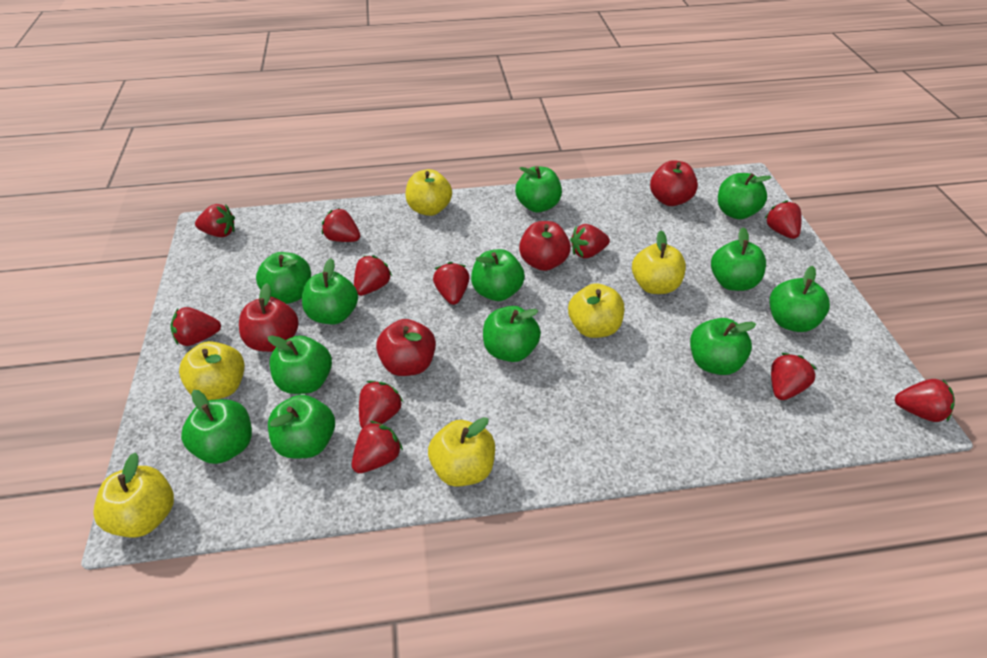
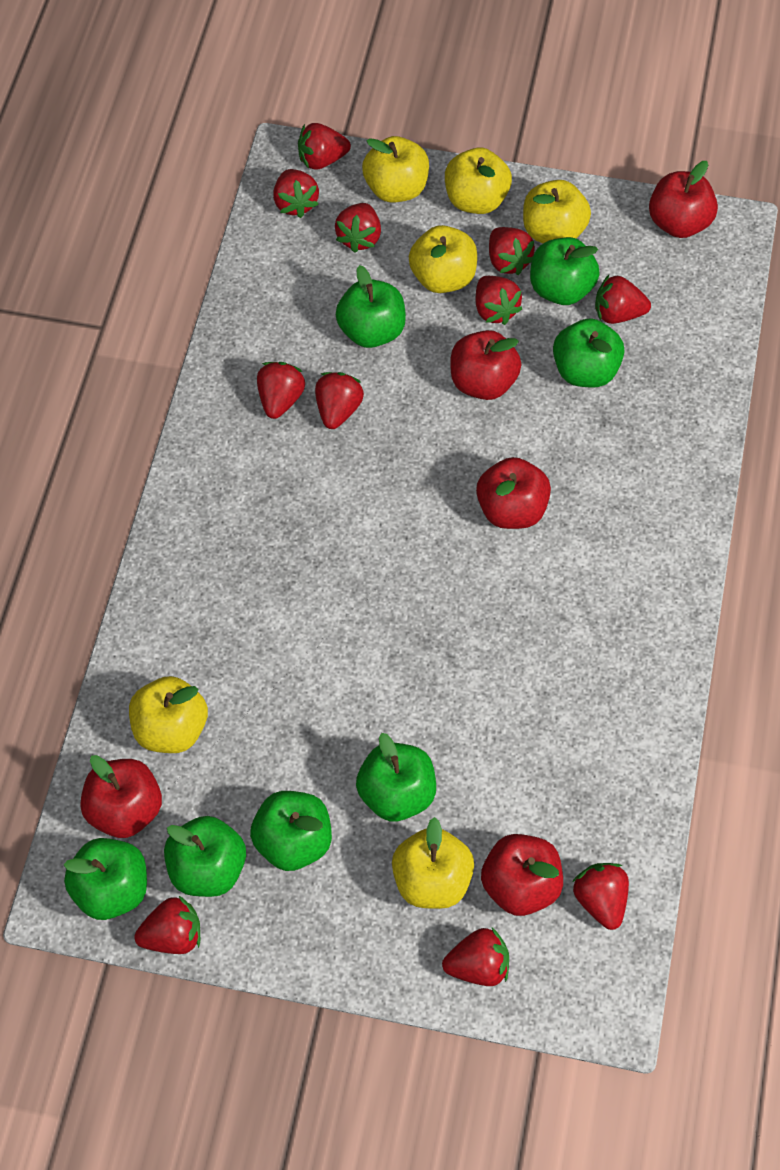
green apple: [181,390,252,464] [256,252,311,304] [268,335,332,394] [268,395,335,458] [302,258,358,324] [471,249,525,301] [483,306,541,362] [515,166,562,213] [690,318,756,375] [711,227,766,291] [718,173,771,220] [769,266,830,332] = 12 -> [64,838,147,920] [164,816,246,897] [250,791,332,871] [336,265,406,348] [356,733,436,821] [530,237,600,305] [553,318,625,388] = 7
red apple: [239,283,299,352] [376,319,436,376] [519,221,571,271] [650,160,698,206] = 4 -> [80,755,162,838] [451,330,522,400] [476,457,551,529] [481,834,563,916] [649,161,718,238] = 5

